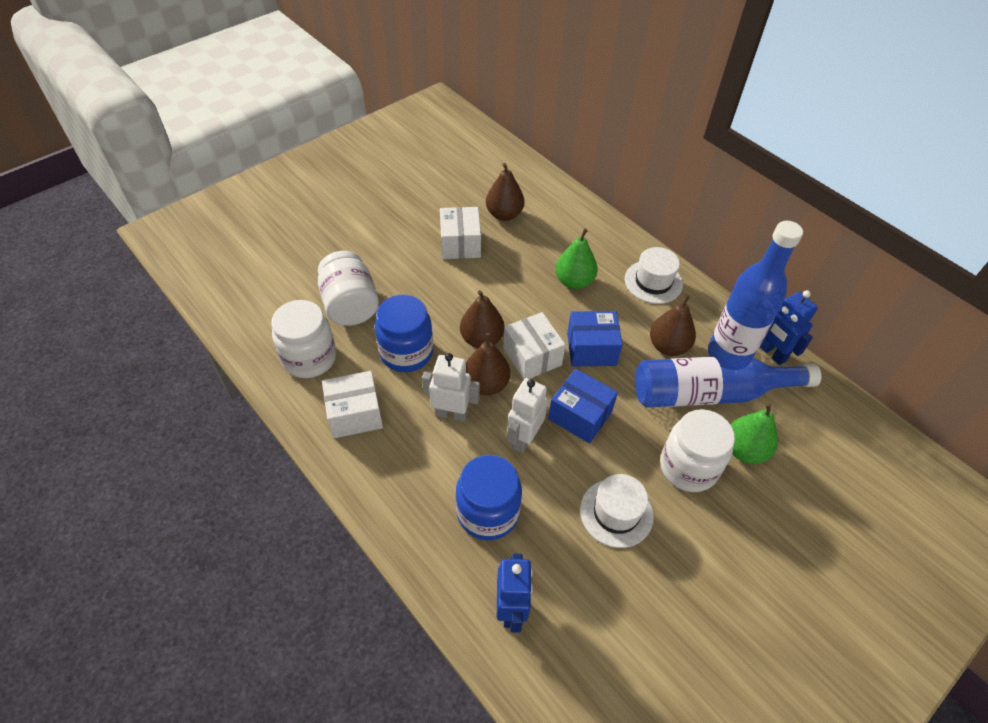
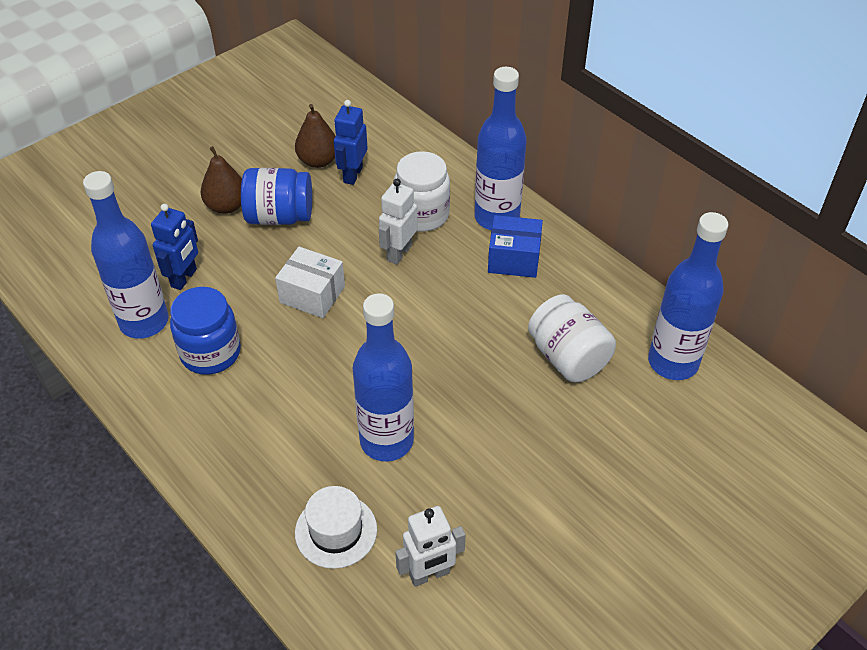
blue bottle: [635,356,821,408] [708,221,803,358] = 2 -> [83,171,169,338] [353,293,414,461] [475,67,527,230] [648,212,728,380] = 4
blue box: [548,369,618,443] [567,311,623,367] = 2 -> [488,215,543,278] = 1
brown pear: [460,290,505,348] [466,333,510,395] [486,163,524,221] [650,295,696,356] = 4 -> [201,146,242,214] [295,104,335,168] = 2
green pear: [555,229,598,289] [730,403,778,464] = 2 -> none = 0
white box: [322,371,383,438] [440,207,481,259] [503,312,566,380] = 3 -> [275,247,345,318] = 1
white hat: [580,474,654,548] [625,247,683,304] = 2 -> [295,486,377,569] = 1
white jar: [271,300,336,378] [318,251,379,326] [660,409,735,492] = 3 -> [394,151,450,232] [528,294,616,382] = 2

